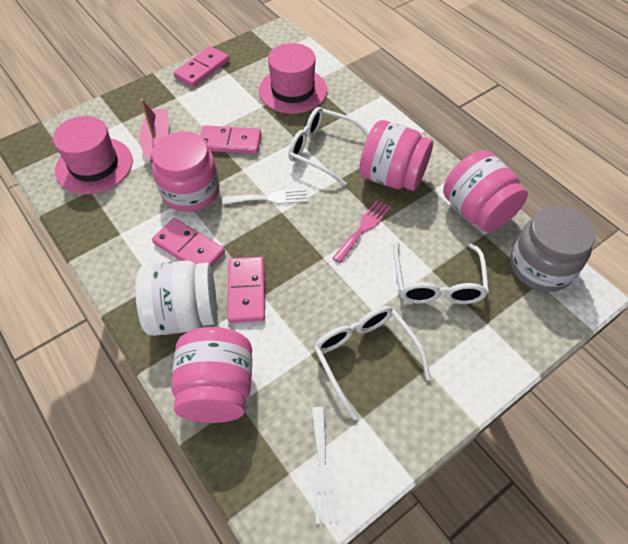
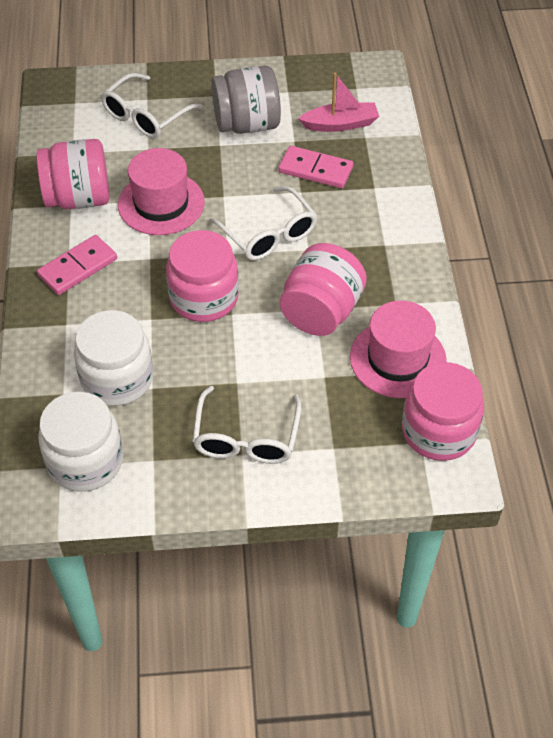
pink domino: [152,218,225,267] [173,46,229,87] [200,125,261,154] [227,257,265,323] = 4 -> [37,235,117,295] [278,146,353,188] = 2
pink fork: [332,200,391,263] = 1 -> none = 0
white fork: [222,189,308,205] [311,407,339,524] = 2 -> none = 0
white jar: [135,260,217,336] = 1 -> [38,392,123,492] [74,310,153,406] = 2

